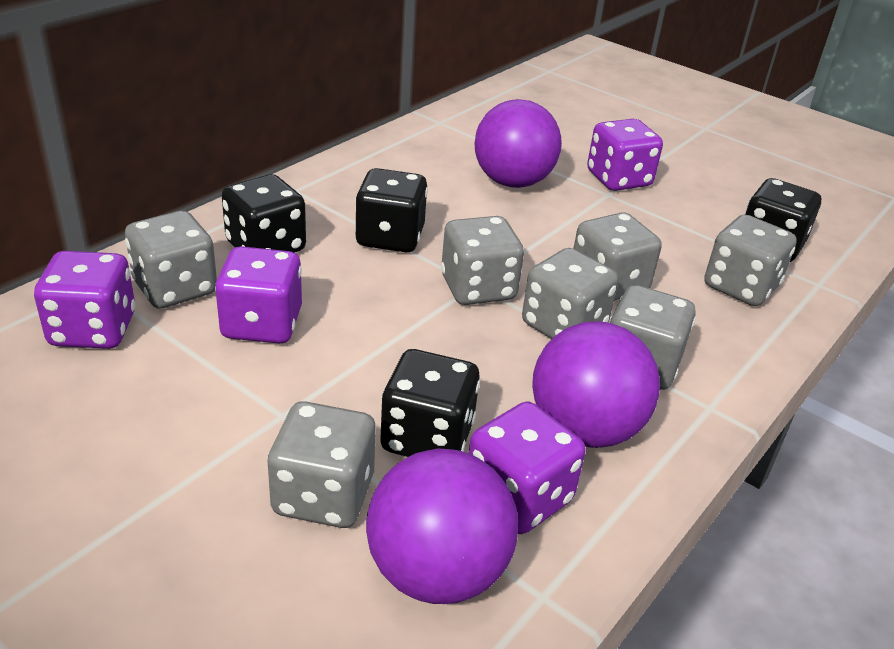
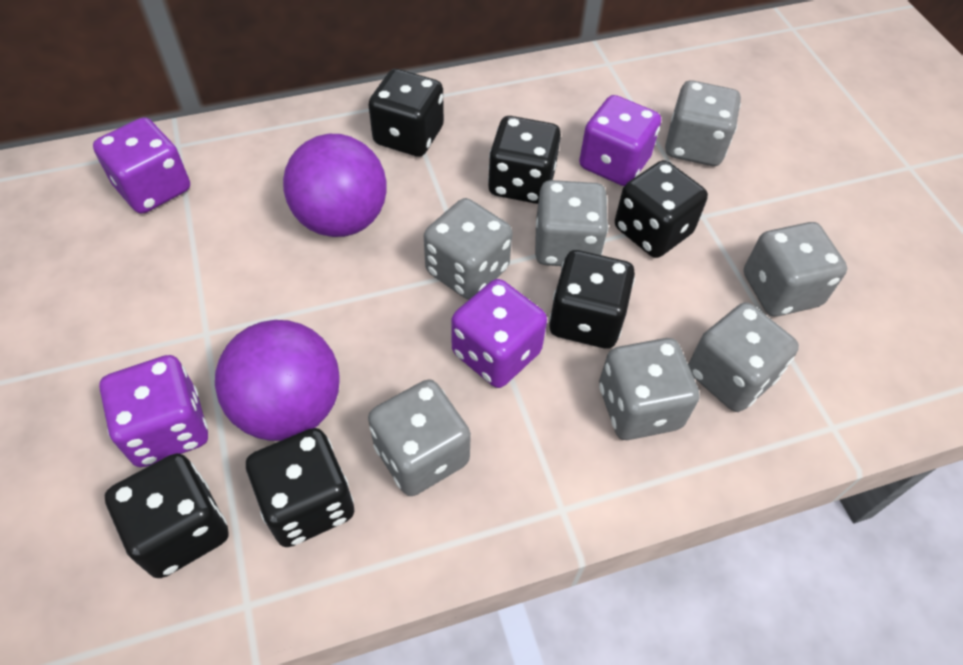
black dice: [222,174,306,253] [355,168,428,252] [380,349,480,457] [745,178,821,262] = 4 -> [105,453,229,578] [246,428,354,547] [369,69,444,157] [488,116,561,204] [549,250,635,349] [615,160,708,258] = 6
purple ball: [366,449,518,604] [475,99,562,188] [532,322,660,448] = 3 -> [215,320,340,441] [283,134,387,237] = 2

